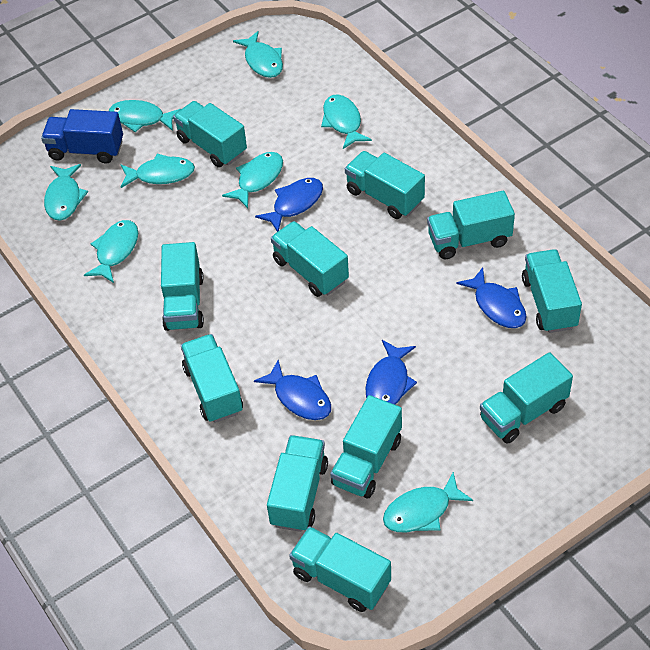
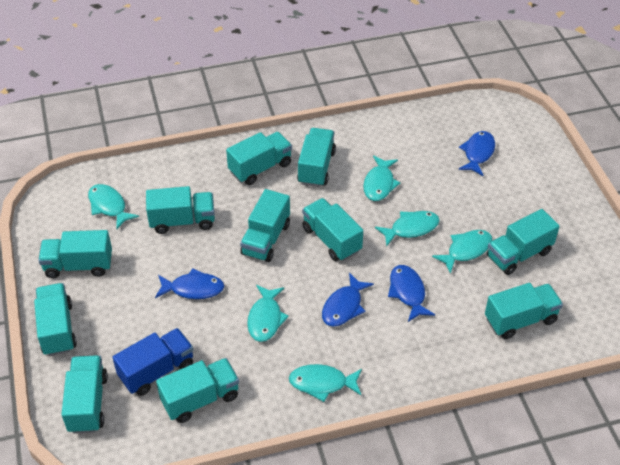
turquoise fish: [44,164,88,221] [84,220,138,283] [109,100,181,132] [120,154,195,188] [222,152,283,208] [233,31,283,78] [321,94,372,149] [383,472,473,532] = 8 -> [88,184,139,229] [247,285,289,342] [289,364,362,402] [363,155,400,201] [375,211,440,246] [432,230,492,274] = 6

